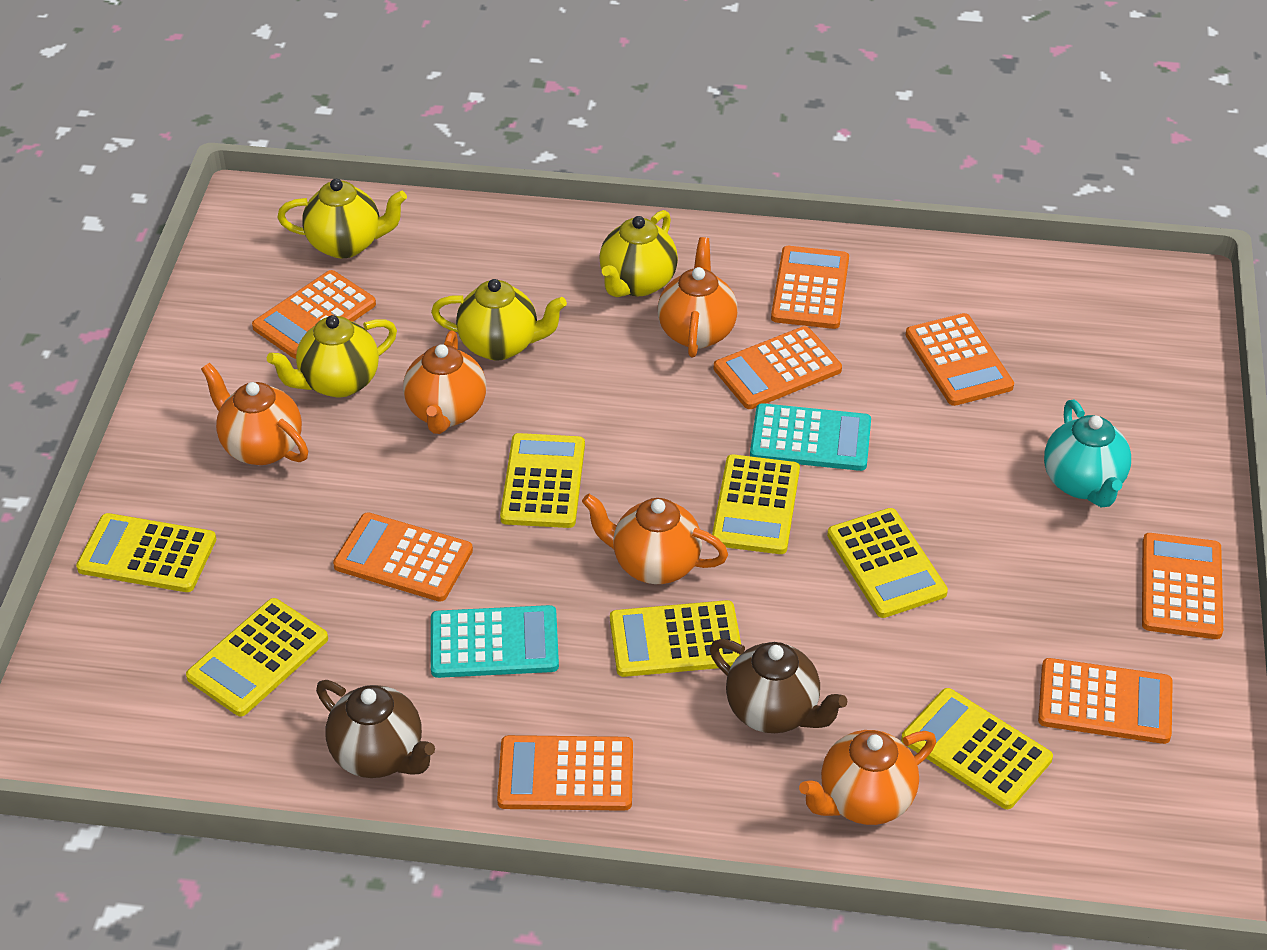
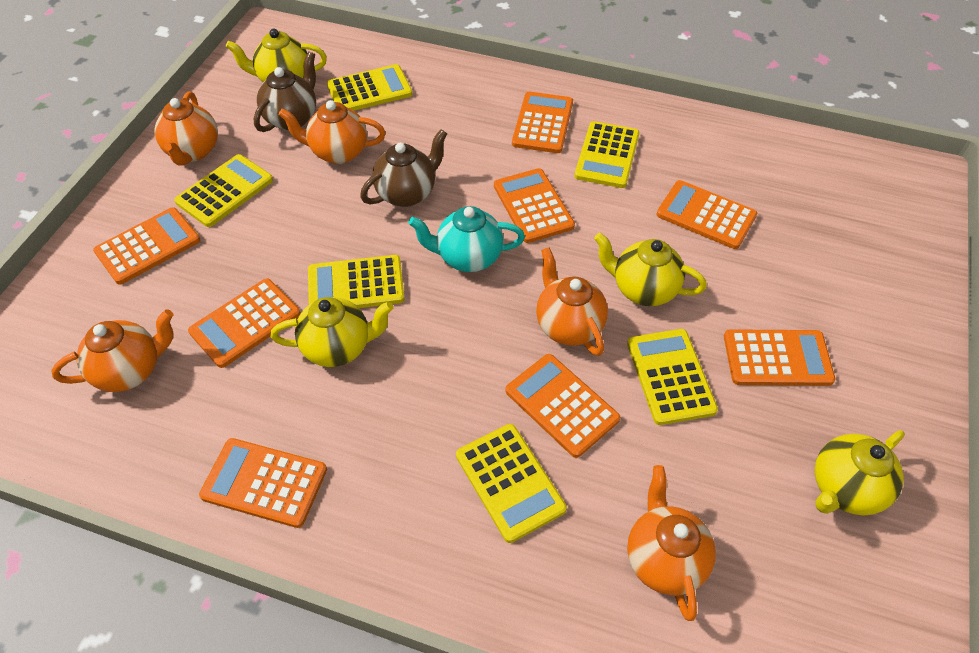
turquoise calculator: [431,605,559,678] [750,403,871,471] = 2 -> none = 0
yellow calculator: [76,513,216,592] [186,598,328,716] [500,433,585,528] [610,600,741,677] [712,454,800,554] [827,508,948,618] [901,688,1053,809] = 7 -> [174,154,273,227] [308,255,405,308] [327,64,413,111] [456,424,567,543] [574,121,640,188] [627,329,718,425] = 6

